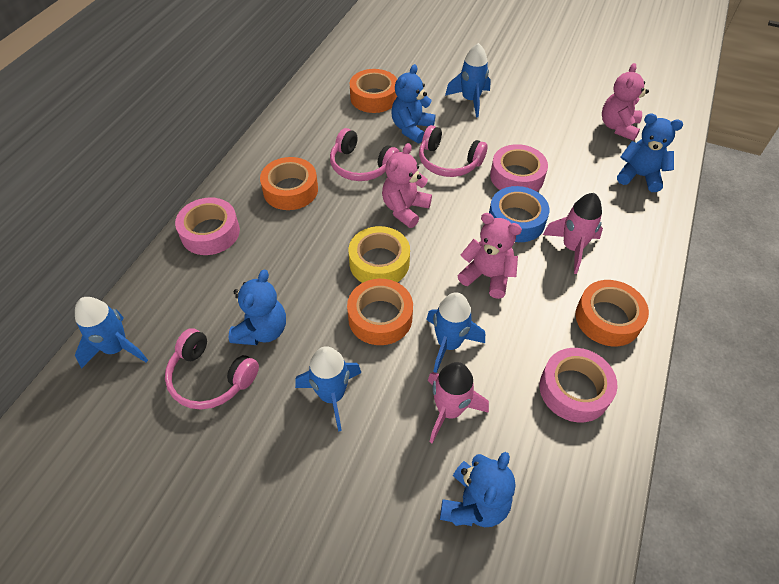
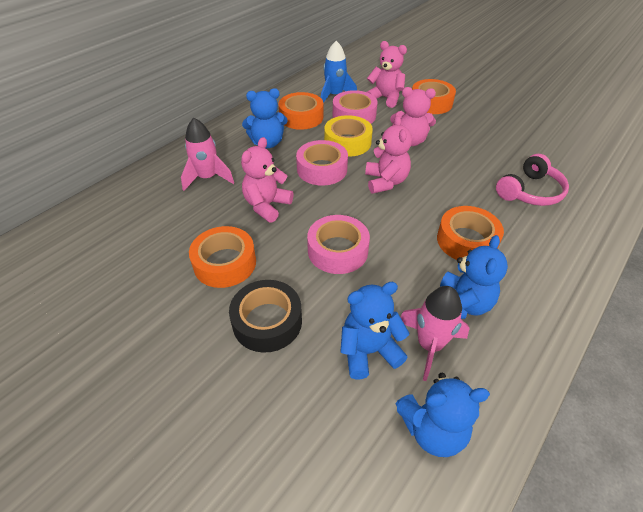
black tape: none = 0 -> [229,280,302,353] = 1
blue rocket: [75,297,148,369] [295,346,361,432] [426,292,485,373] [445,43,491,118] = 4 -> [321,41,357,103] = 1
blue tape: [489,186,550,242] = 1 -> none = 0
pink headphones: [165,328,259,410] [330,128,399,181] [419,125,487,177] = 3 -> [496,154,569,206] = 1
pink teddy bear: [382,143,432,228] [457,213,522,299] [602,63,649,141] = 3 -> [241,137,294,223] [365,116,412,194] [367,41,407,108] [390,87,436,146] = 4

